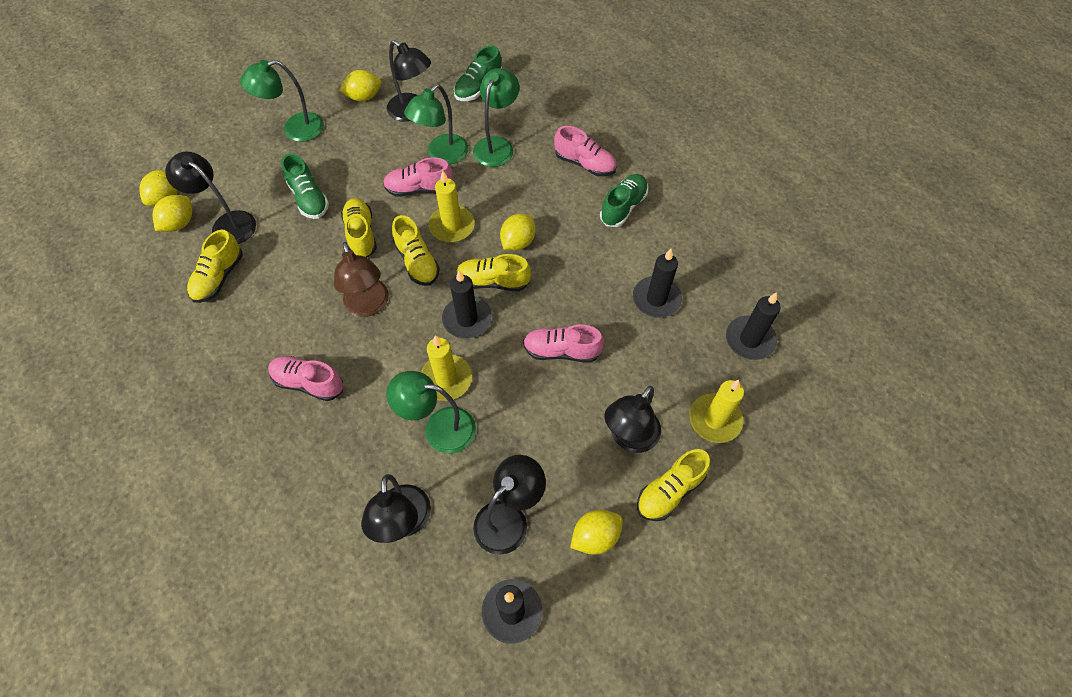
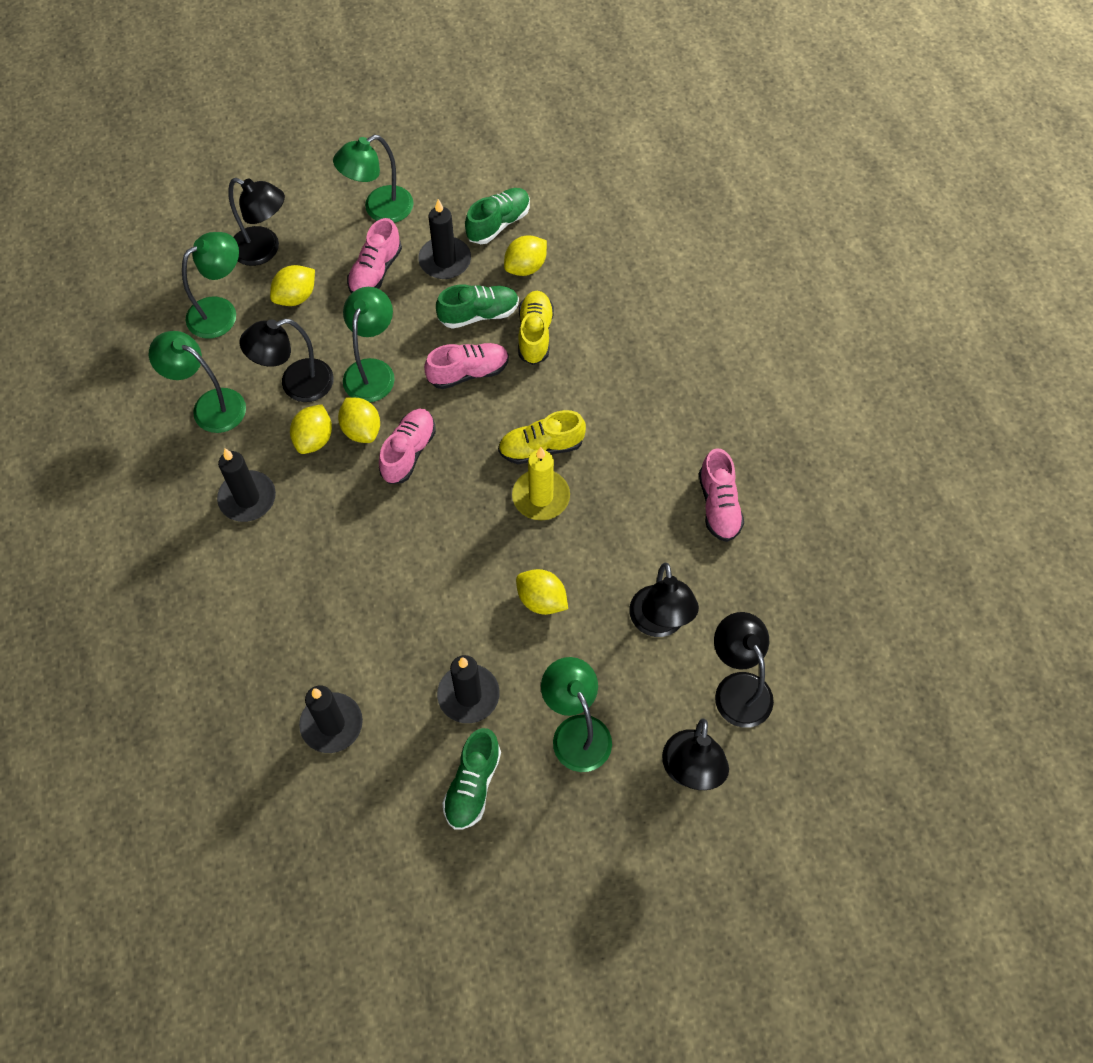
brown lamp: [334,242,389,317] = 1 -> none = 0
green lamp: [240,60,324,142] [386,371,476,454] [404,84,468,164] [473,68,519,167] = 4 -> [149,331,246,433] [182,232,239,339] [333,135,413,223] [343,287,395,402] [541,657,612,772] = 5
yellow candle: [421,335,472,401] [428,171,475,242] [689,380,744,443] = 3 -> [512,447,570,520] = 1
yellow shoe: [187,229,243,303] [341,198,377,258] [392,215,440,286] [456,254,531,291] [637,449,710,521] = 5 -> [498,410,586,464] [518,291,554,365] = 2

